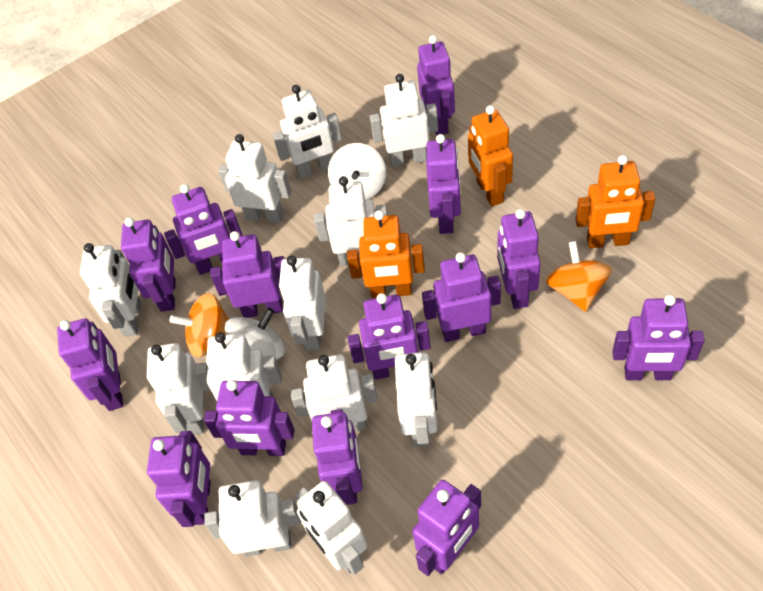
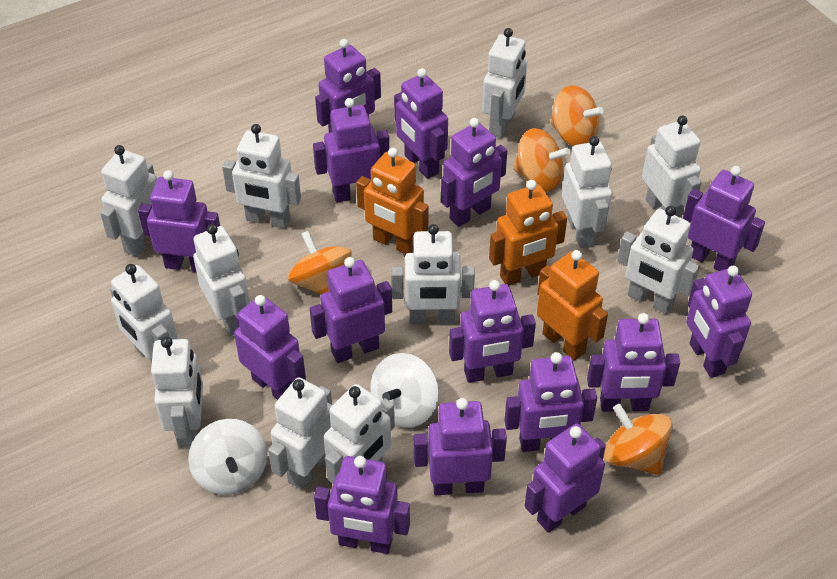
orange spinning top: [170,293,229,357] [546,241,612,312] = 2 -> [288,230,352,295] [513,128,570,191] [550,85,604,146] [604,404,673,475] = 4
purple robot: [57,318,123,411] [121,217,175,312] [147,431,211,527] [164,184,242,275] [204,380,295,456] [210,231,285,318] [312,409,362,505] [348,293,431,380] [412,480,481,576] [417,35,455,135] [422,252,501,342] [426,134,461,234] [497,209,541,309] [612,295,705,380] = 14 -> [138,170,220,272] [234,295,306,400] [309,257,392,363] [313,98,389,203] [314,456,410,554] [315,39,381,133] [394,68,448,179] [414,398,507,495] [441,118,507,227] [449,280,536,383] [504,352,597,452] [525,423,606,533] [587,313,680,412] [683,166,765,271] [686,266,752,378] = 15

